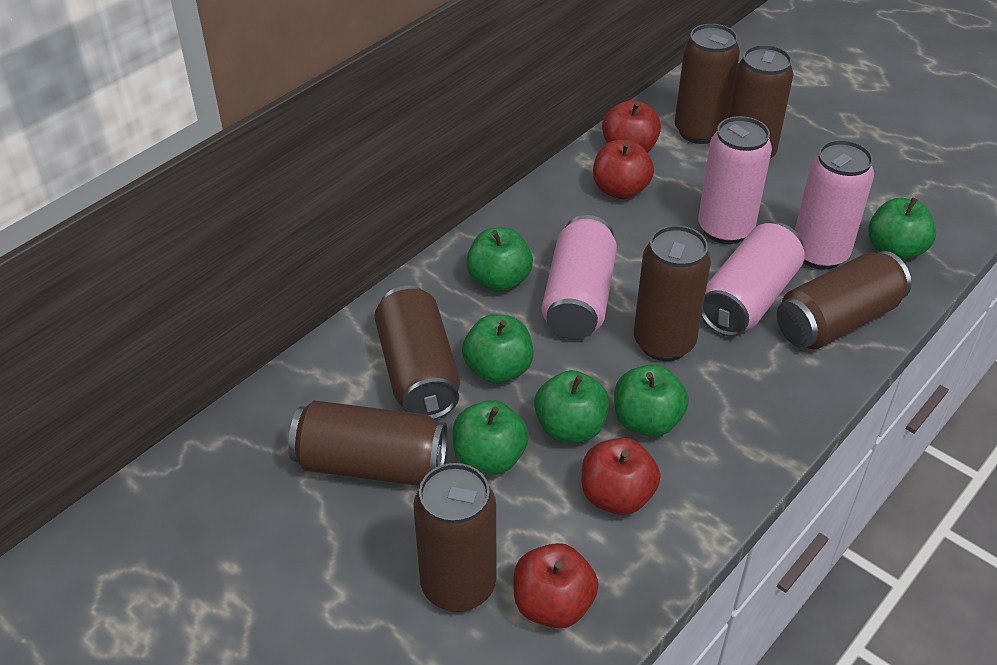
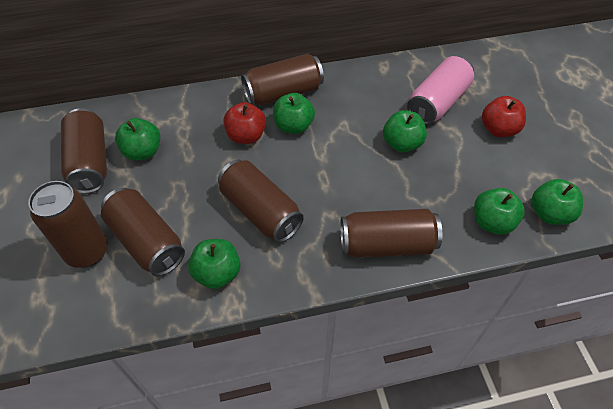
brown can: [288,400,447,485] [375,286,460,419] [413,463,496,612] [634,225,711,361] [675,24,740,144] [728,45,794,159] [777,251,911,349] = 7 -> [28,181,108,268] [61,108,107,194] [101,188,185,276] [218,160,304,243] [241,54,324,106] [340,209,442,258] = 6
pink can: [542,215,617,339] [698,116,772,244] [701,223,805,337] [795,140,874,270] = 4 -> [407,56,474,125] = 1
red apple: [513,543,598,628] [582,438,660,515] [593,139,654,199] [602,100,661,153] = 4 -> [223,102,266,144] [482,96,526,137] = 2

